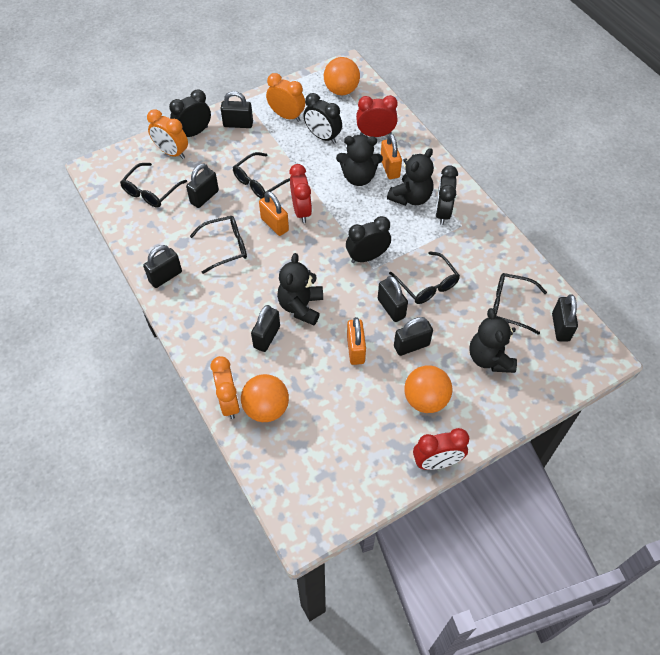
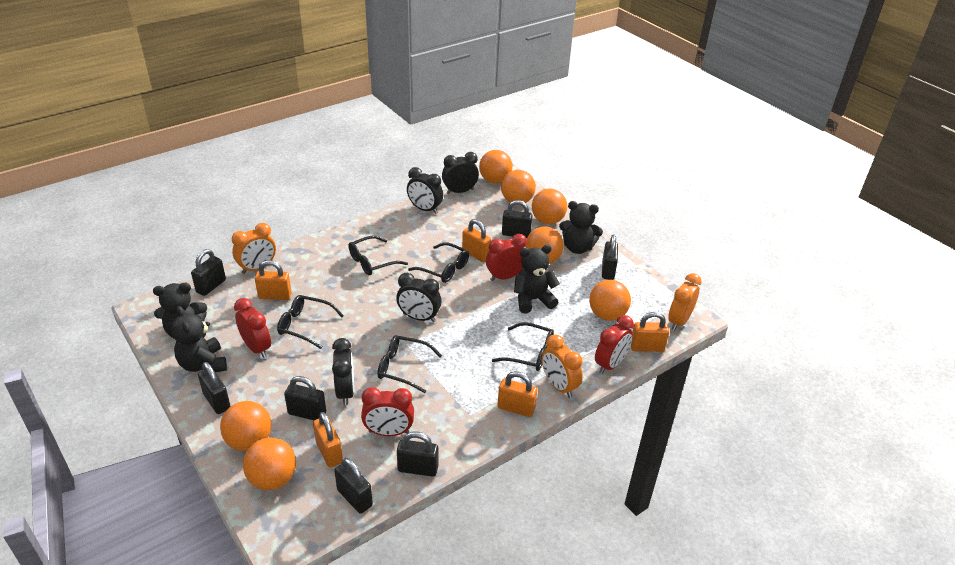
orange ball: [241,374,289,422] [324,57,360,95] [404,365,452,413] = 3 -> [220,401,272,451] [243,438,296,490] [479,150,513,184] [501,170,536,205] [526,226,564,264] [532,189,567,224] [589,280,631,321] = 7
orange padlock: [259,191,289,236] [347,317,366,365] [381,134,402,179] = 3 -> [255,260,292,300] [313,412,343,467] [462,219,491,262] [498,371,537,417] [631,312,669,352] = 5
red clock: [289,164,312,223] [356,95,398,137] [413,428,469,470] = 3 -> [234,298,271,358] [361,387,414,436] [486,234,527,281] [595,315,634,374] = 4

